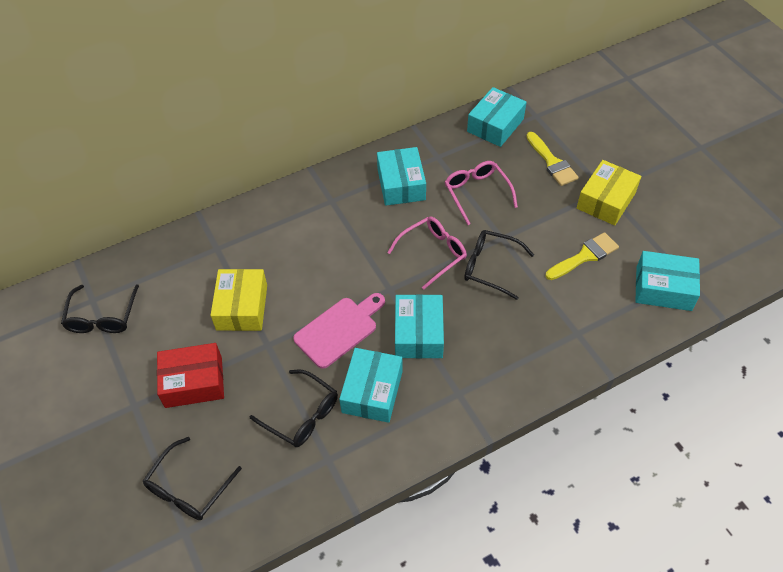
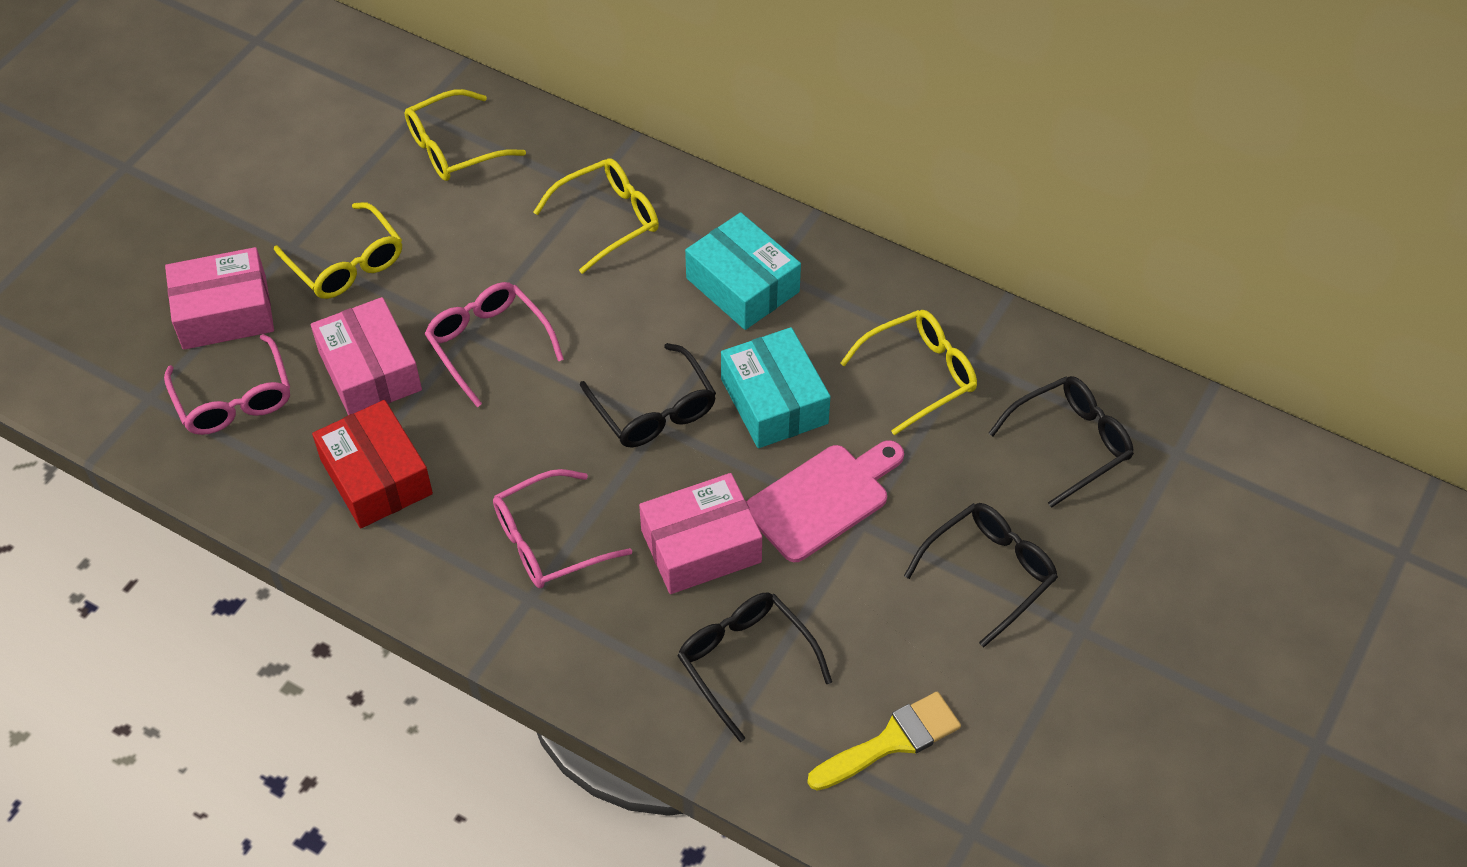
pink box: none = 0 -> [165,247,274,350] [311,297,422,415] [639,473,762,594] = 3
pink glasses: [387,217,467,290] [445,161,518,225] = 2 -> [164,334,290,435] [425,282,564,407] [493,469,632,588] = 3
turquoise box: [339,348,403,423] [377,147,426,206] [395,294,444,358] [467,87,526,147] [635,251,700,311] = 5 -> [685,212,801,330] [721,327,831,448] = 2
yellow box: [211,269,267,331] [577,160,641,226] = 2 -> none = 0
yellow brush: [526,132,579,186] [546,232,619,280] = 2 -> [807,692,961,791] = 1
yellow glasses: none = 0 -> [274,202,402,299] [405,89,526,181] [534,158,659,274] [840,310,977,435] = 4

